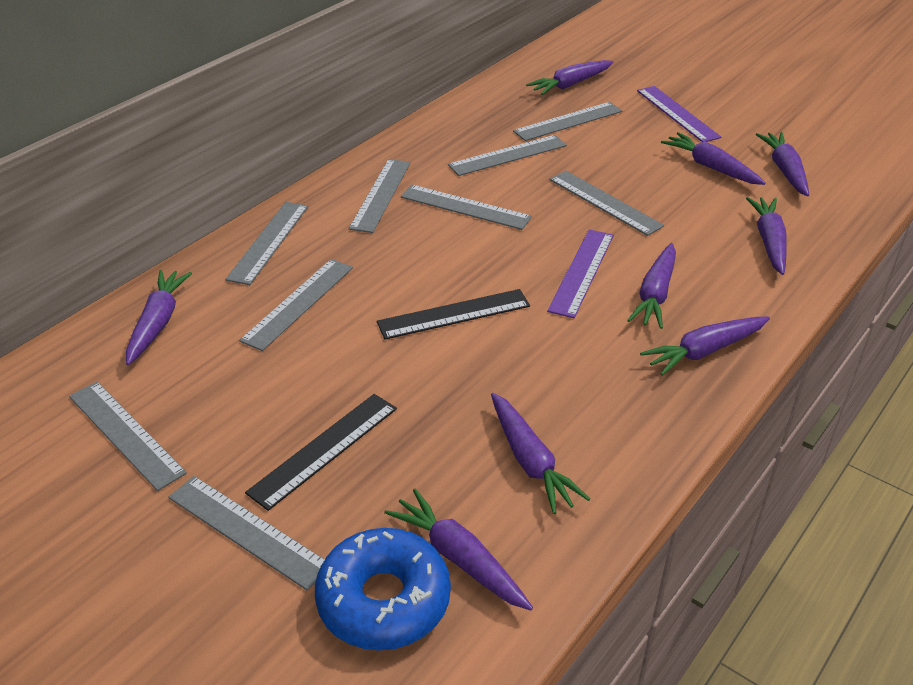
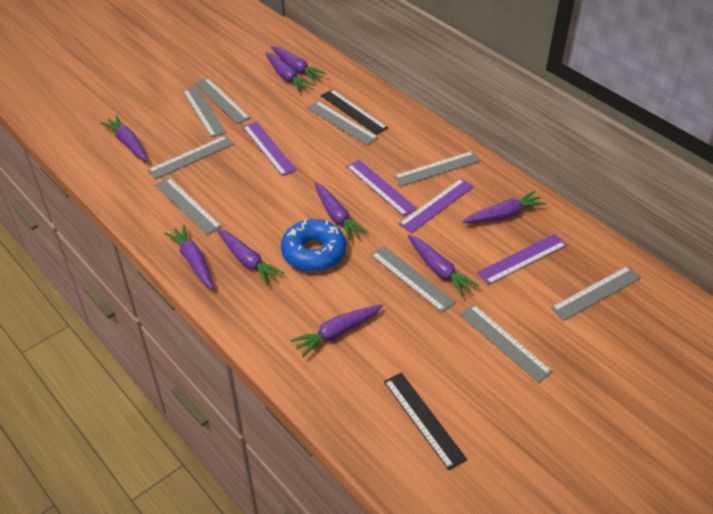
purple ruler: [547,229,614,318] [637,86,721,142] = 2 -> [243,122,297,176] [346,160,417,216] [398,178,474,233] [477,234,567,285] = 4

